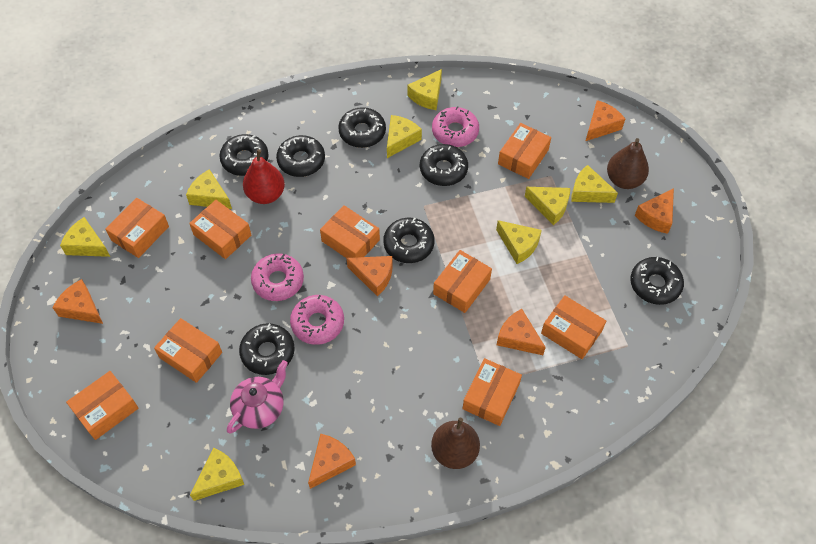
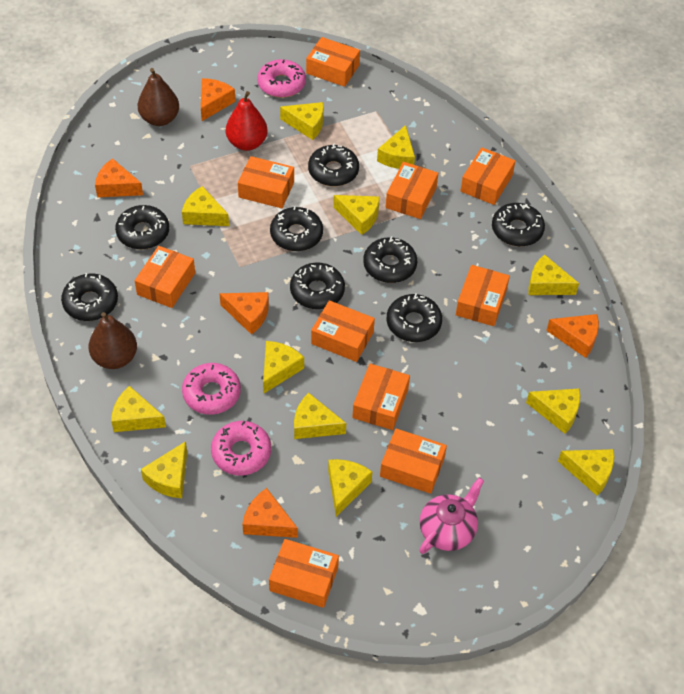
black donut: [220,134,269,176] [239,323,295,375] [276,135,325,177] [338,107,386,148] [383,218,435,263] [420,144,468,186] [630,257,684,305] = 7 -> [61,273,118,321] [115,205,169,249] [270,206,323,251] [290,262,345,309] [308,144,359,186] [363,236,417,283] [387,293,442,342] [492,203,545,247] = 8
orange box: [66,371,139,440] [105,198,169,258] [154,318,222,383] [189,200,251,259] [320,205,380,258] [433,250,492,313] [462,358,522,426] [498,123,551,179] [541,295,606,359] = 9 -> [134,246,195,308] [238,156,294,208] [269,539,339,608] [306,37,360,87] [311,300,375,362] [352,364,410,430] [380,428,447,494] [386,162,438,219] [456,265,510,326] [460,147,515,205] = 10
orange cheese: [53,279,103,324] [308,434,356,489] [347,256,393,296] [497,309,546,355] [586,100,625,141] [635,188,674,234] = 6 -> [95,158,143,198] [201,78,236,121] [219,292,269,335] [242,488,298,538] [546,314,599,358] = 5
yellow cheese: [60,217,110,257] [186,169,232,209] [190,447,244,501] [387,115,422,158] [407,69,442,110] [496,220,542,264] [525,187,570,225] [571,165,618,203] = 8 -> [111,386,166,432] [141,441,187,498] [182,186,229,226] [263,341,304,393] [280,102,324,140] [294,393,346,439] [328,459,372,517] [333,195,380,235] [377,125,415,169] [526,389,580,434] [528,255,579,295] [558,449,614,496] = 12

